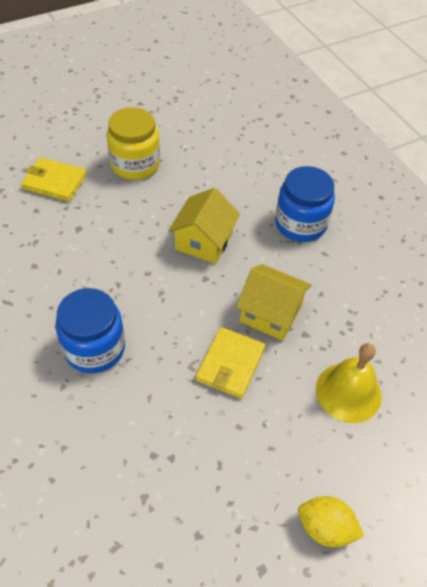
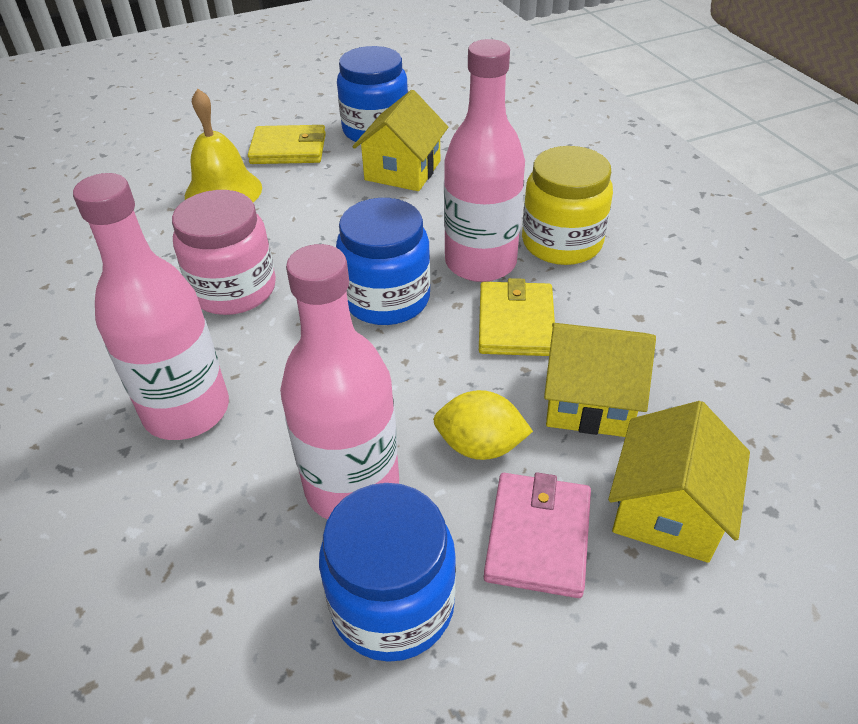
blue jar: [55,288,125,373] [275,166,335,242] = 2 -> [319,483,456,662] [336,198,431,325] [337,46,408,142] = 3
pink bottle: none = 0 -> [73,173,229,440] [280,244,399,519] [444,39,525,282] = 3
pink jar: none = 0 -> [172,190,276,315] = 1
pink wallet: none = 0 -> [484,472,591,598] = 1
yellow house: [168,188,240,264] [236,264,312,341] = 2 -> [353,90,448,191] [544,323,656,437] [608,401,750,563] = 3

